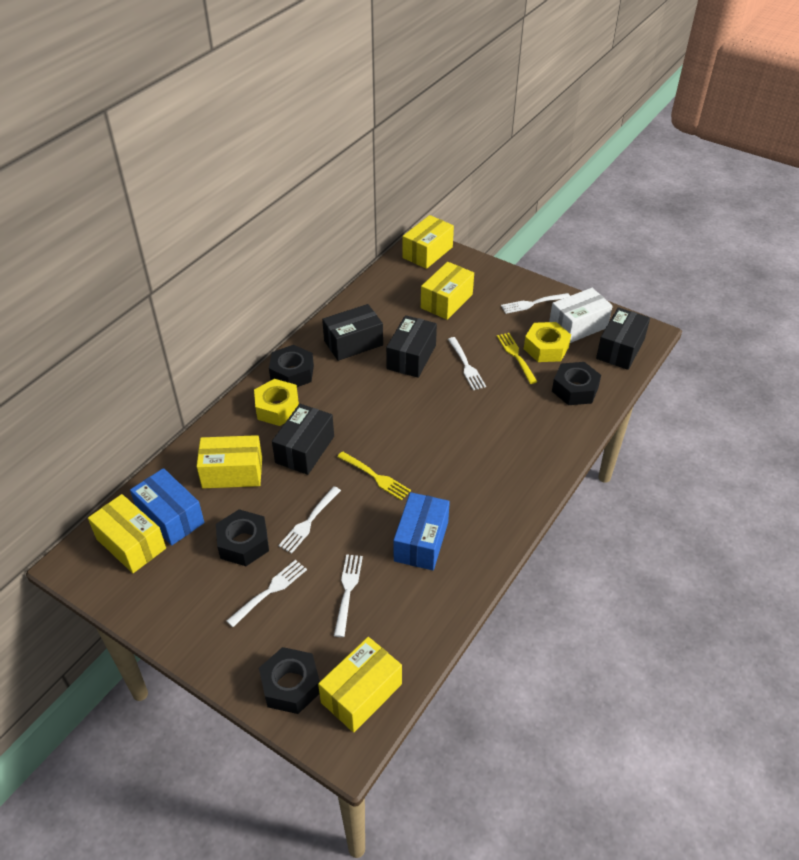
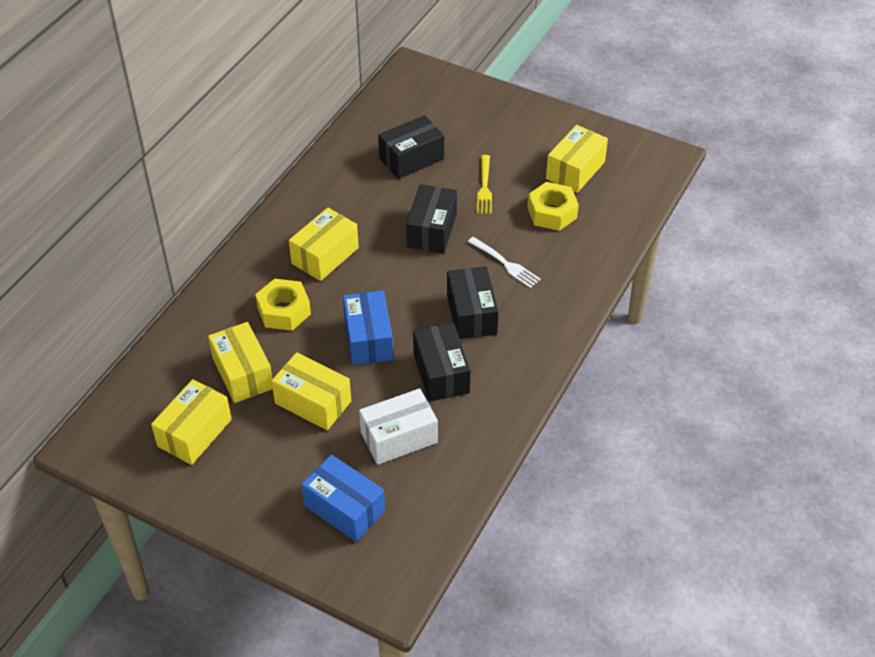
black nut: [216,509,269,566] [259,647,320,714] [269,345,314,387] [552,362,601,405] = 4 -> none = 0
white fork: [226,560,307,627] [278,486,341,554] [334,554,363,637] [448,337,486,390] [501,293,570,314] = 5 -> [468,237,541,288] = 1
yellow fork: [337,451,411,501] [497,333,537,384] = 2 -> [476,155,492,214] = 1

